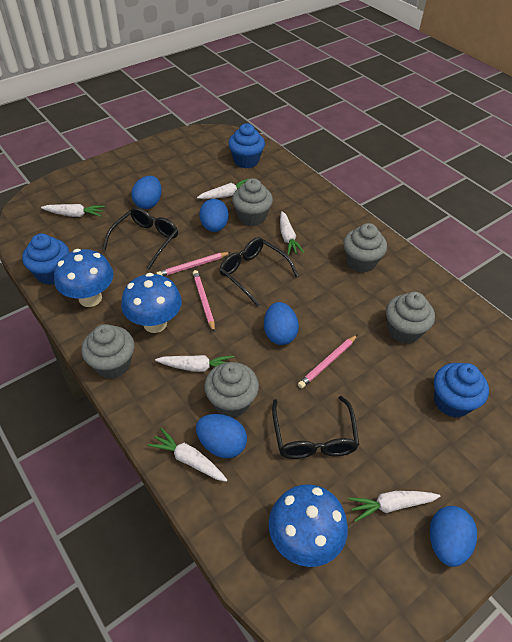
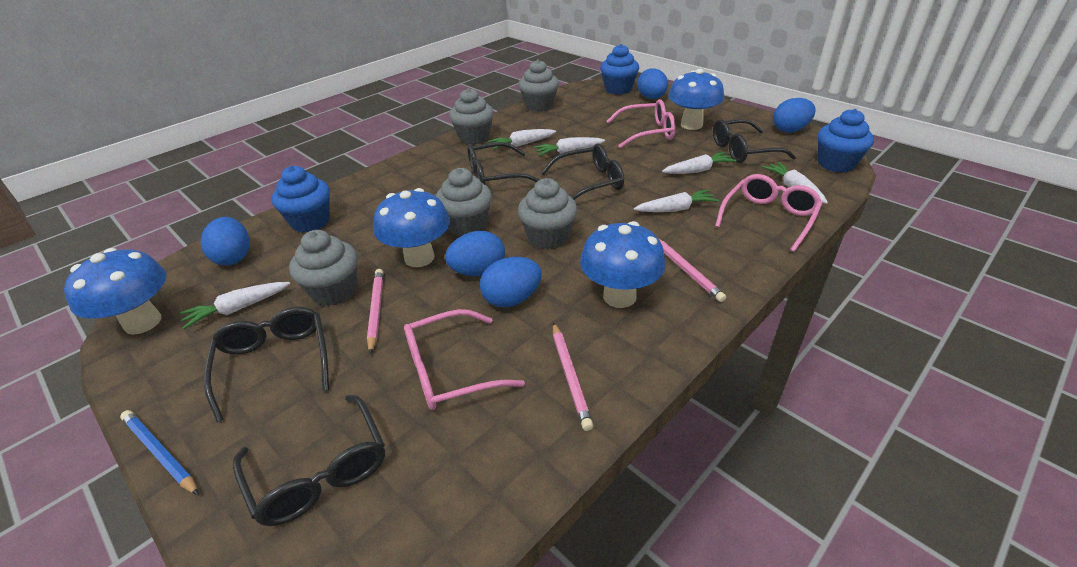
black glasses: [103,207,178,270] [219,237,299,307] [272,396,359,459] = 3 -> [204,307,329,422] [233,395,385,526] [467,142,540,184] [541,143,624,200] [713,119,796,163] = 5
blue mushroom: [54,249,114,307] [121,273,182,333] [269,484,348,567] = 3 -> [64,248,166,335] [374,188,450,267] [580,221,666,308] [668,69,724,130] = 4
blue pencil: none = 0 -> [120,410,199,495] = 1
pink glasses: none = 0 -> [404,309,525,410] [606,99,675,148] [715,174,823,252] = 3

